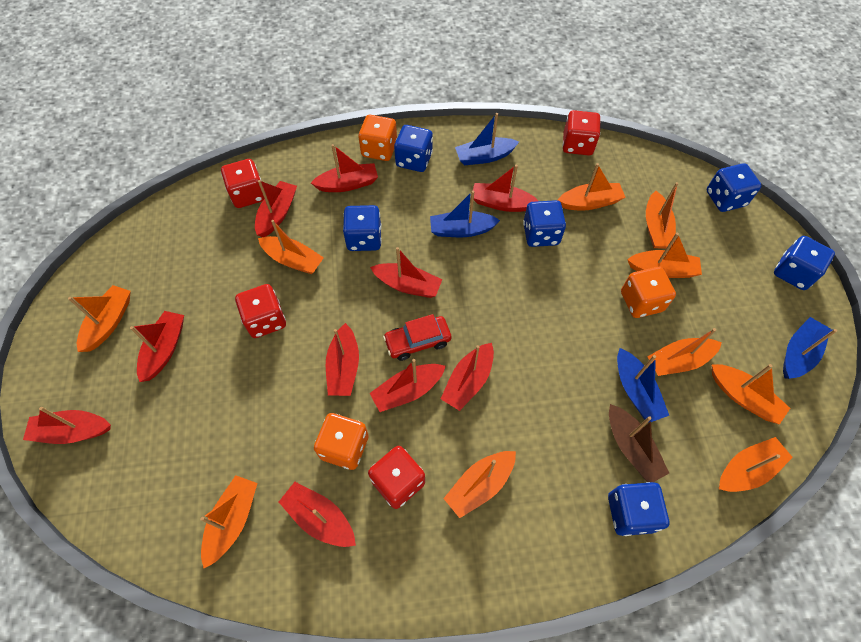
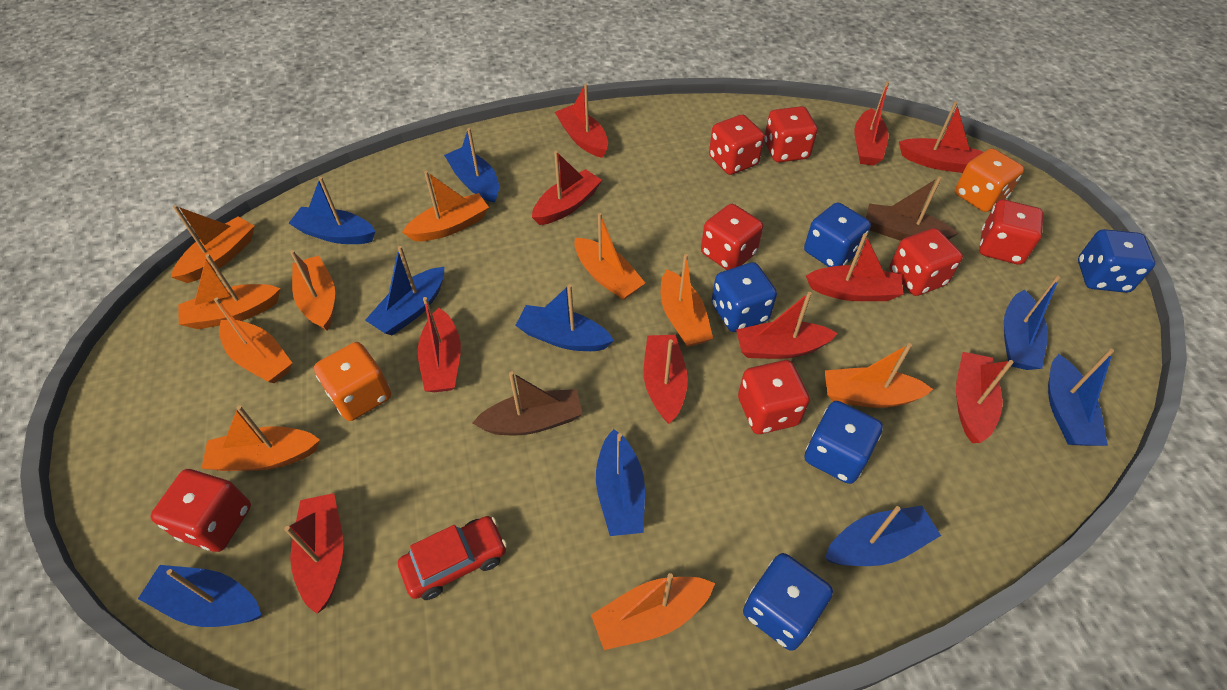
blue boat: [430,191,500,237] [455,113,519,165] [617,348,669,423] [783,317,837,379] = 4 -> [138,565,261,627] [288,177,376,244] [365,246,444,336] [444,128,499,203] [515,284,614,351] [596,429,645,536] [825,506,941,566] [1004,276,1061,370] [1048,349,1114,446] = 9
blue dice: [343,205,382,251] [394,125,433,172] [523,200,566,247] [608,482,669,536] [707,163,762,212] [774,236,835,290] = 6 -> [712,262,777,332] [743,553,833,651] [804,202,871,267] [805,401,883,484] [1078,229,1155,293] = 5
brown boat: [609,404,669,482] = 1 -> [473,371,583,435] [866,177,959,241] = 2
orange dice: [314,413,369,470] [358,115,397,161] [621,267,676,318] = 3 -> [314,342,391,421] [955,148,1024,212] = 2
red dice: [221,159,264,208] [235,284,286,338] [368,446,425,509] [563,110,601,156] = 4 -> [151,469,251,552] [701,204,763,270] [709,115,765,175] [738,360,810,434] [764,106,817,162] [889,228,963,296] [979,200,1043,265] = 7

